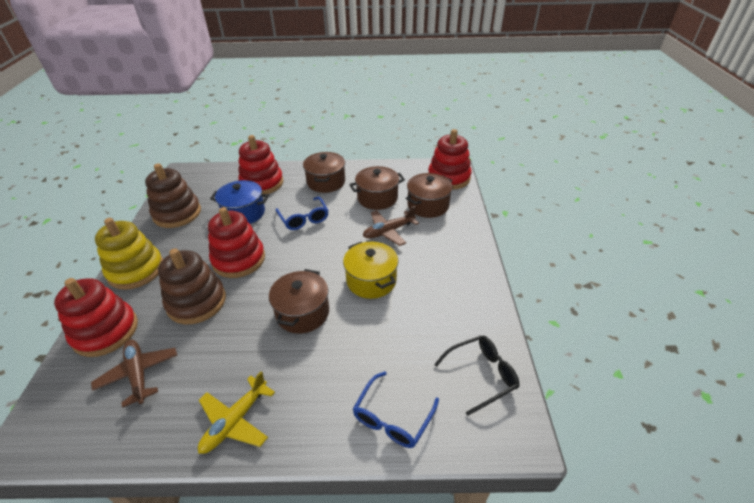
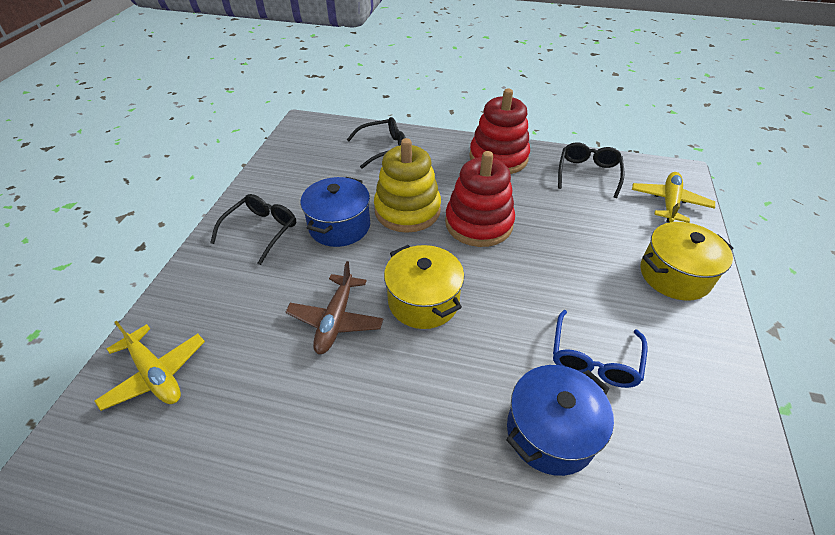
black glasses: [434,335,520,416] = 1 -> [210,194,296,265] [347,117,406,169] [558,142,625,198] = 3
blue glasses: [276,197,329,230] [353,371,439,448] = 2 -> [553,310,647,388] = 1
blue pot: [210,180,269,224] = 1 -> [300,177,370,247] [506,365,614,476] = 2
brown plane: [91,340,177,408] [363,206,419,246] = 2 -> [286,261,383,354] = 1
brown pot: [269,269,329,334] [303,152,345,193] [349,166,405,210] [406,173,453,218] = 4 -> none = 0
brown stacking toy: [145,164,201,228] [158,248,226,324] = 2 -> none = 0
red stacking toy: [54,278,138,357] [208,207,265,278] [238,135,283,194] [428,129,472,190] = 4 -> [445,151,515,247] [469,89,530,174] = 2
yellow plane: [198,371,275,454] = 1 -> [94,321,205,411] [632,172,715,223] = 2
yellow pot: [343,242,398,299] = 1 -> [384,245,464,329] [640,222,734,301] = 2

